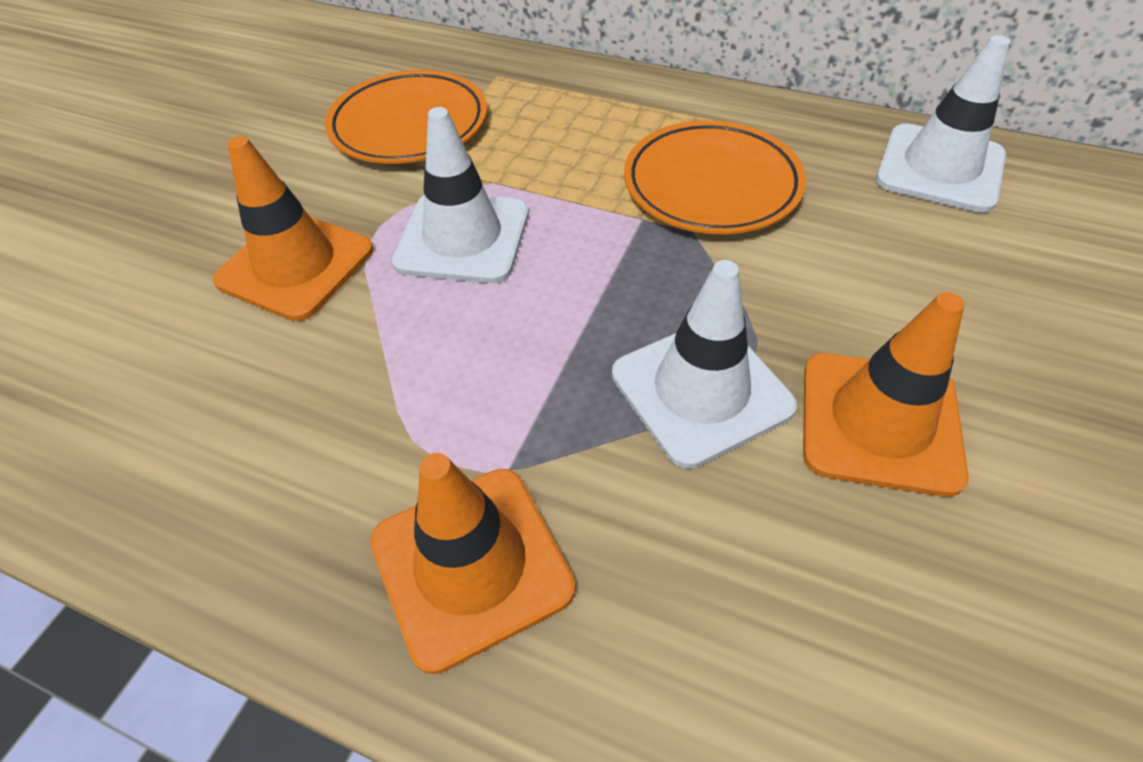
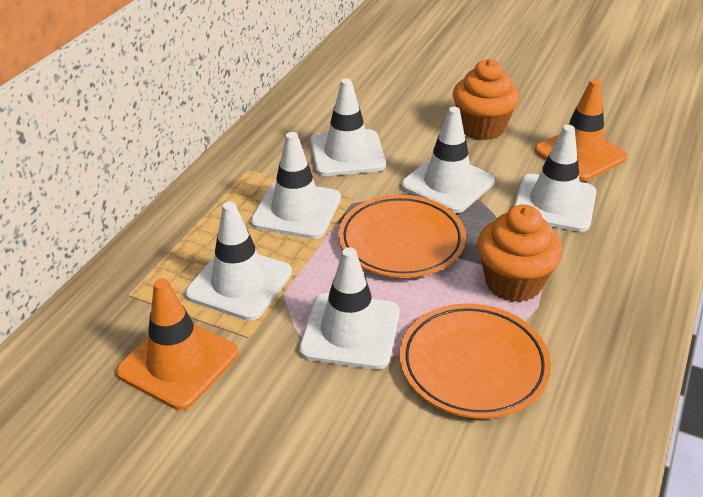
orange cupcake: none = 0 -> [453,59,520,140] [477,204,563,302] = 2
orange traffic cone: [213,136,374,321] [370,453,575,674] [803,292,969,497] = 3 -> [116,278,238,410] [534,79,628,181] = 2
white traffic cone: [392,107,529,283] [612,260,797,469] [876,35,1010,213] = 3 -> [185,201,292,321] [251,132,341,239] [299,247,400,369] [310,78,386,176] [401,107,495,213] [514,125,597,232] = 6

